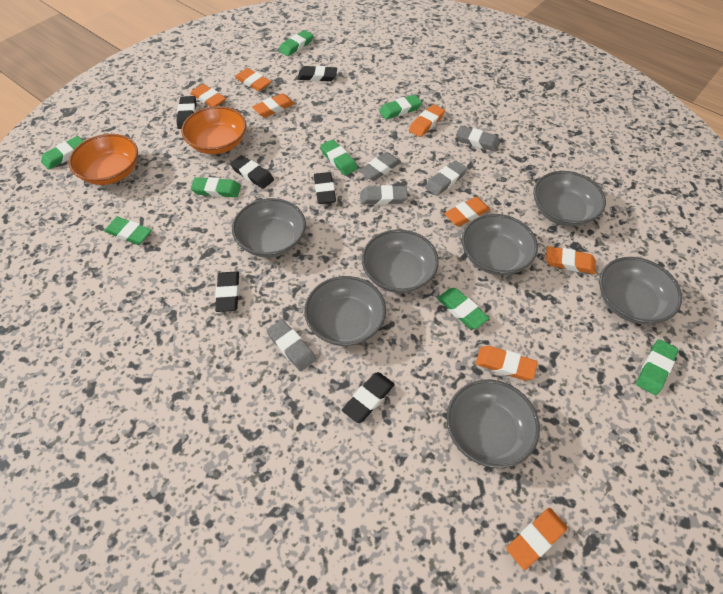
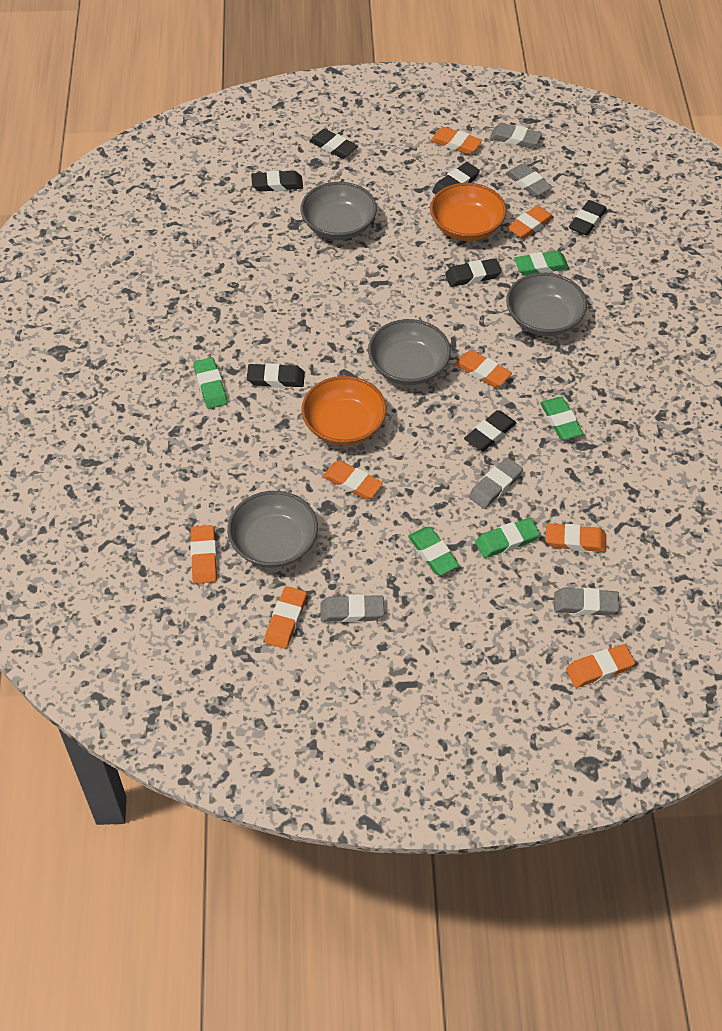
black eraser: [176,96,196,129] [215,271,239,312] [230,155,274,189] [298,66,337,81] [314,172,336,204] [342,372,395,423] = 6 -> [247,363,305,387] [251,171,303,192] [309,129,358,159] [432,162,480,195] [445,258,502,287] [464,410,516,451] [569,200,607,235] = 7
green eraser: [41,136,84,170] [104,217,152,245] [191,177,241,197] [279,30,314,56] [320,139,358,176] [379,95,422,120] [437,288,489,329] [636,339,678,395] = 8 -> [193,358,228,409] [408,527,459,575] [475,518,540,558] [514,251,569,276] [540,397,583,440] = 5
grey bowl: [232,198,306,258] [304,276,386,346] [362,230,439,293] [446,379,540,468] [462,214,538,275] [533,171,606,227] [599,257,682,324] = 7 -> [227,491,318,568] [300,182,377,240] [368,319,451,385] [506,273,587,336] = 4

